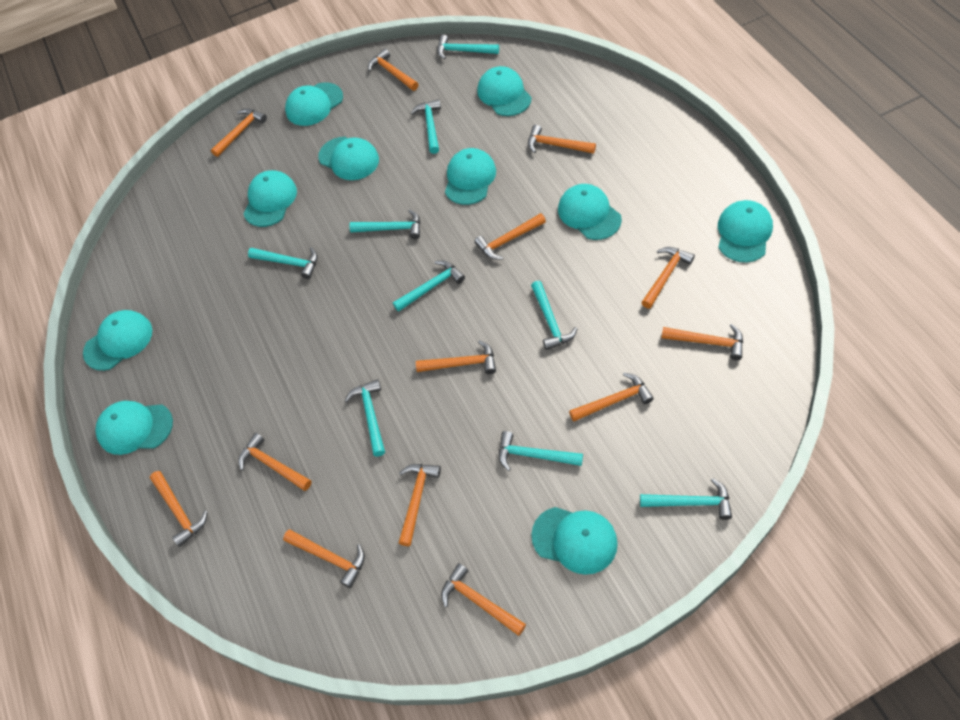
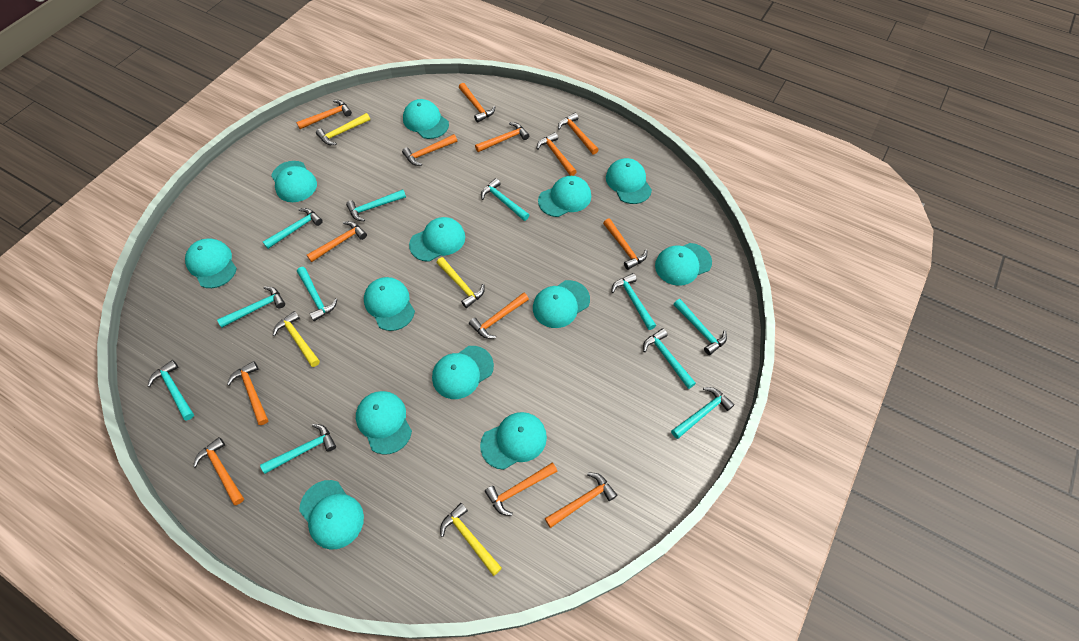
turquoise cap: [83,310,152,371] [96,401,173,455] [244,170,297,227] [285,83,343,126] [318,137,379,180] [445,148,496,205] [477,66,532,116] [531,507,618,575] [558,184,622,240] [718,200,773,263] = 10 -> [185,239,237,288] [271,161,317,202] [299,480,364,550] [356,391,412,455] [364,277,415,331] [403,99,449,139] [409,217,465,262] [432,346,494,399] [480,412,547,470] [533,280,590,328] [538,176,591,217] [606,158,652,204] [655,243,712,286] = 13
turquoise hammer: [248,247,318,279] [345,379,385,456] [349,210,420,239] [393,260,465,312] [410,99,441,154] [437,35,499,59] [499,431,583,471] [531,281,578,350] [640,478,732,520] = 9 -> [148,360,194,421] [217,286,285,328] [260,424,336,474] [263,208,323,249] [297,267,337,321] [346,190,406,221] [481,178,529,221] [611,273,656,330] [643,328,696,389] [671,387,735,439] [673,299,727,355] = 11
yellow hammer: none = 0 -> [273,311,320,367] [316,113,370,145] [437,257,485,308] [440,503,502,576] = 4

